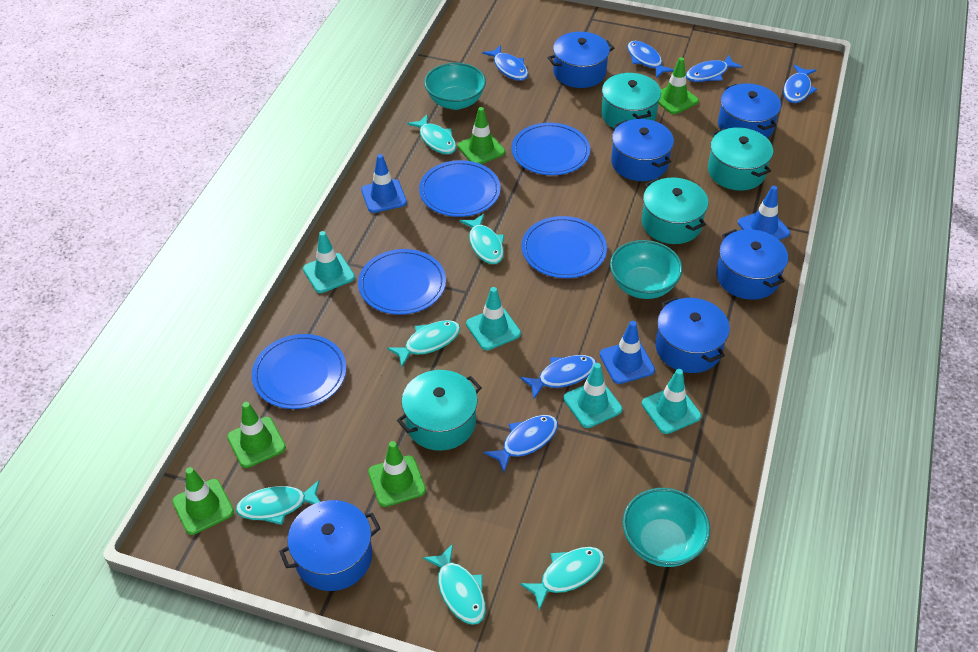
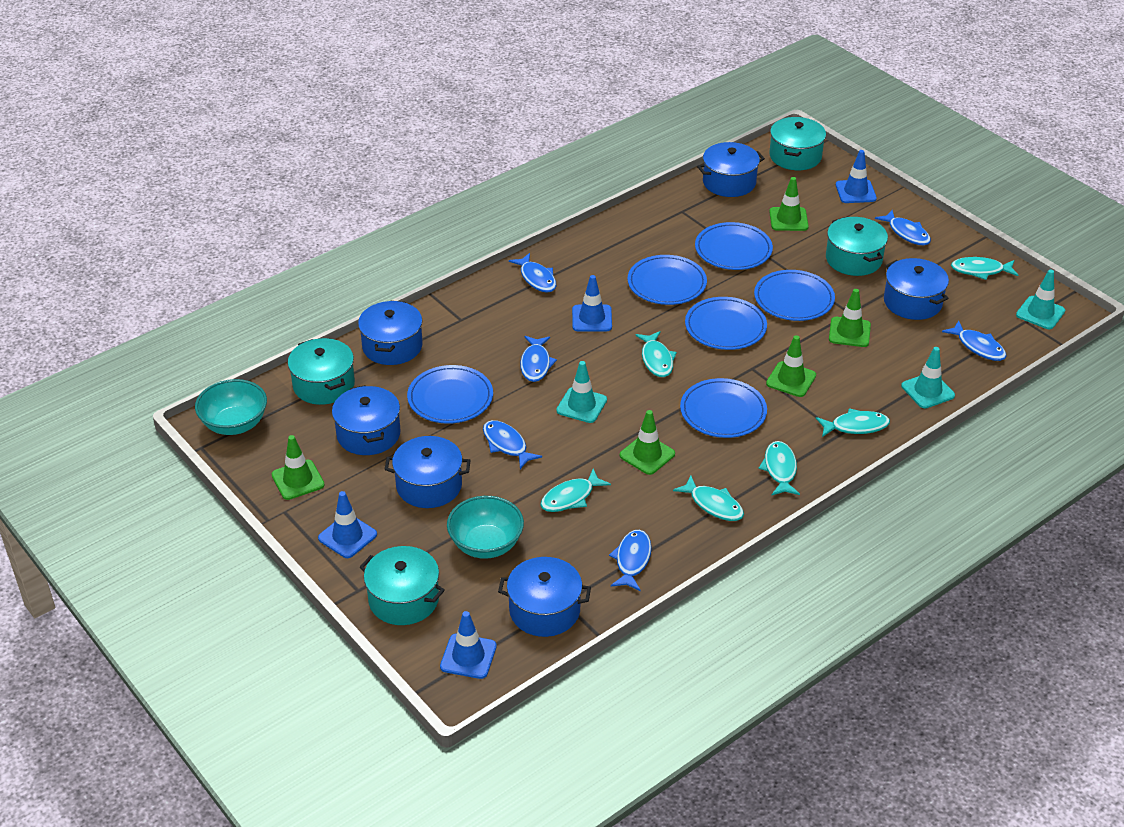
blue plate: [252,334,346,409] [358,249,446,315] [419,160,501,217] [512,123,590,175] [521,216,607,278] = 5 -> [407,365,493,424] [627,255,707,305] [680,378,767,438] [685,297,767,350] [695,222,773,270] [754,270,835,321] = 6
blue traffic cone: [361,154,407,213] [600,321,655,384] [738,186,790,240] = 3 -> [318,491,377,558] [440,611,497,679] [572,275,612,332] [836,150,877,203] = 4
turquoise bowl: [424,63,486,110] [610,240,683,299] [623,488,710,567] = 3 -> [195,379,267,435] [447,496,524,559] = 2
turquoise traffic cone: [303,231,355,293] [466,287,521,350] [564,363,622,428] [642,369,701,434] = 4 -> [556,361,607,423] [901,347,955,409] [1016,270,1065,329] = 3

